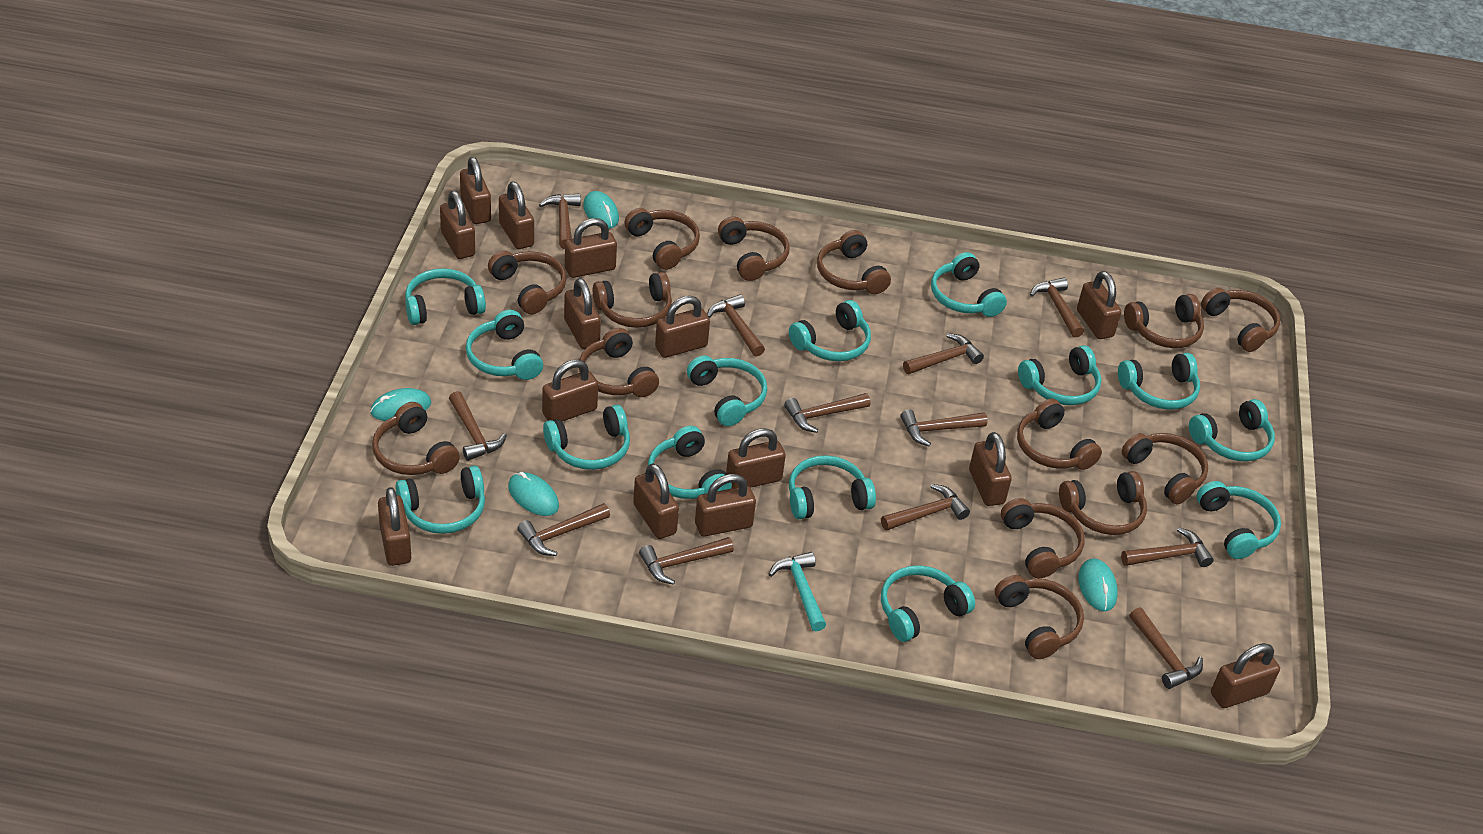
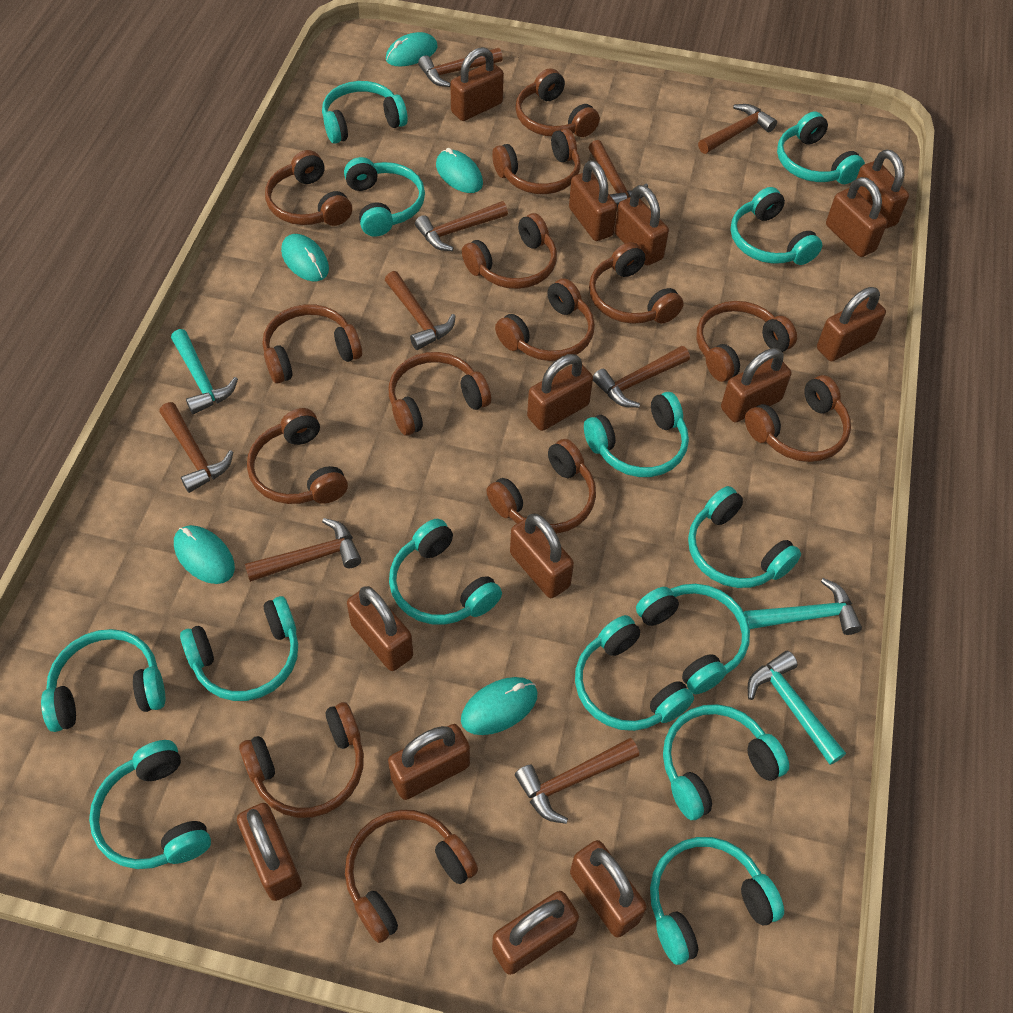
brown hammer: [449,391,507,461] [517,503,610,556] [539,193,581,249] [639,537,734,585] [707,294,765,357] [784,393,870,433] [881,484,970,531] [900,410,988,446] [903,333,984,374] [1030,277,1084,338] [1121,527,1214,567] [1129,607,1203,689] = 12 -> [159,402,233,493] [245,518,362,582] [385,271,456,350] [415,201,508,251] [418,48,503,87] [515,738,639,824] [588,140,648,207] [593,346,690,408] [698,104,777,154] = 9
turquoise hammer: [769,552,826,631] = 1 -> [171,329,238,414] [744,578,862,635] [748,651,846,765] = 3
turquoise mouse: [370,388,431,421] [508,472,559,516] [583,191,619,229] [1078,558,1118,611] = 4 -> [174,525,235,584] [281,234,329,281] [386,32,438,66] [436,148,483,193] [461,677,538,735] = 5

